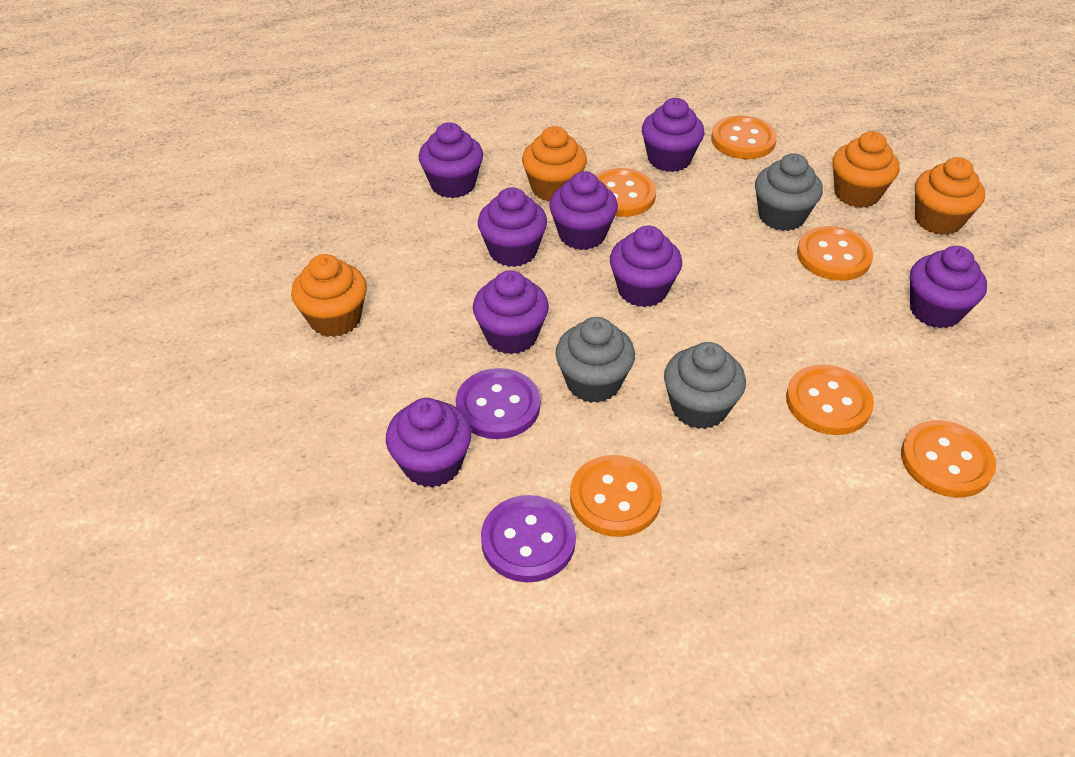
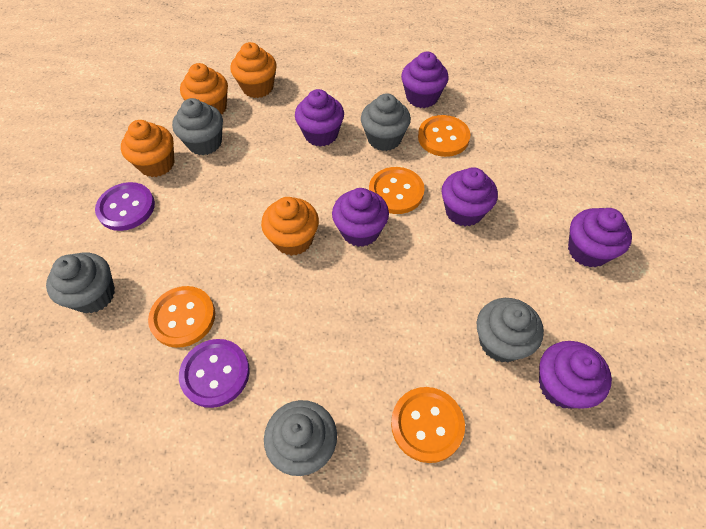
grey cupcake: [556,317,635,403] [664,342,746,429] [755,153,823,231] = 3 -> [46,252,115,313] [172,98,223,155] [264,400,337,476] [361,93,411,151] [477,298,544,362] = 5
orange button: [570,455,662,537] [596,168,656,217] [711,116,777,159] [786,365,874,435] [797,226,873,281] [901,420,996,497] = 6 -> [148,286,215,348] [369,167,425,214] [391,387,465,463] [418,115,470,157] = 4
purple cupcake: [386,398,472,488] [419,122,483,198] [473,270,549,354] [478,187,547,267] [549,171,618,250] [610,226,682,307] [642,98,705,172] [910,246,987,328] = 8 -> [295,89,344,147] [332,188,389,247] [401,52,449,108] [441,167,498,226] [539,341,612,409] [568,208,632,268] = 6

